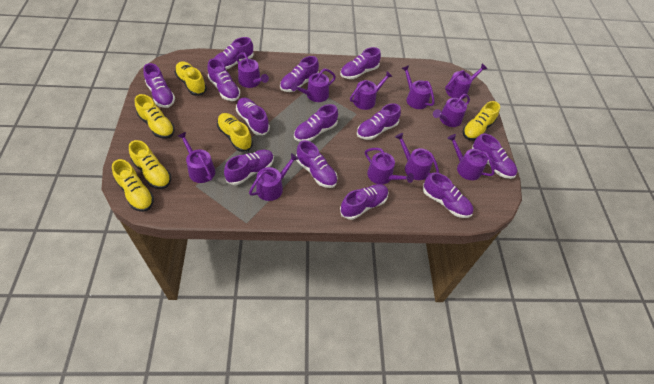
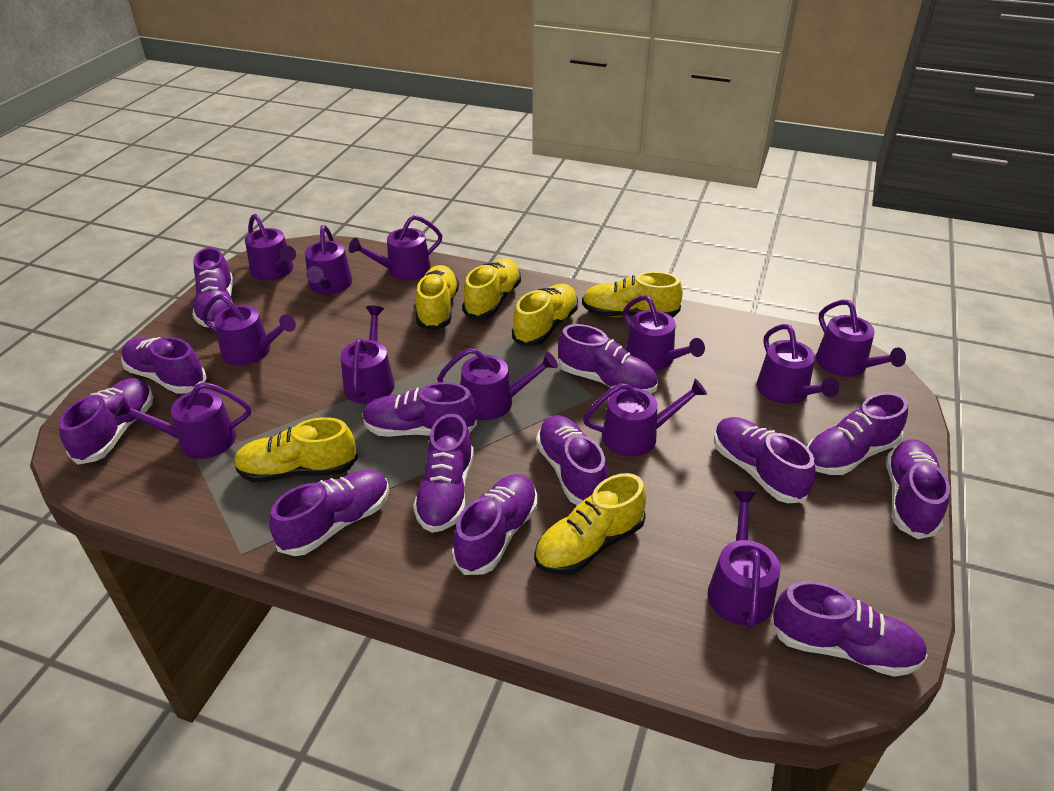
purple watering can: [178,132,215,183] [237,52,269,88] [249,153,299,201] [291,68,336,102] [350,71,393,110] [365,148,414,185] [395,133,439,180] [402,65,435,109] [433,94,470,127] [445,64,487,99] [447,134,495,180] = 11 -> [115,382,251,459] [202,294,296,365] [245,214,296,281] [305,225,352,294] [340,306,395,404] [349,215,442,280] [437,348,558,420] [583,379,707,457] [623,295,705,371] [708,491,780,628] [757,324,839,404] [816,300,906,377] = 12

